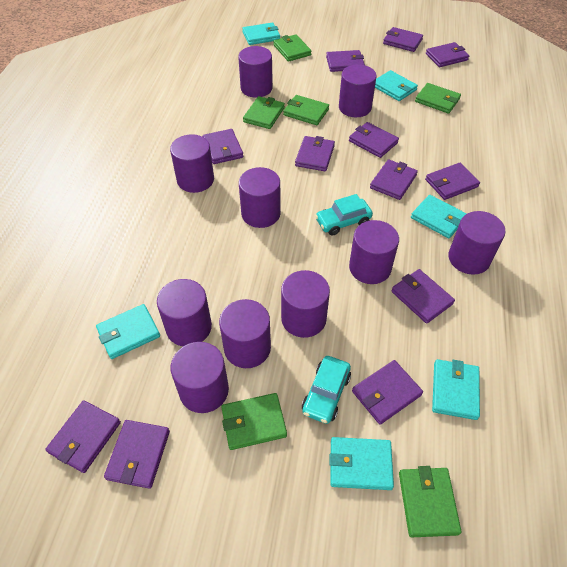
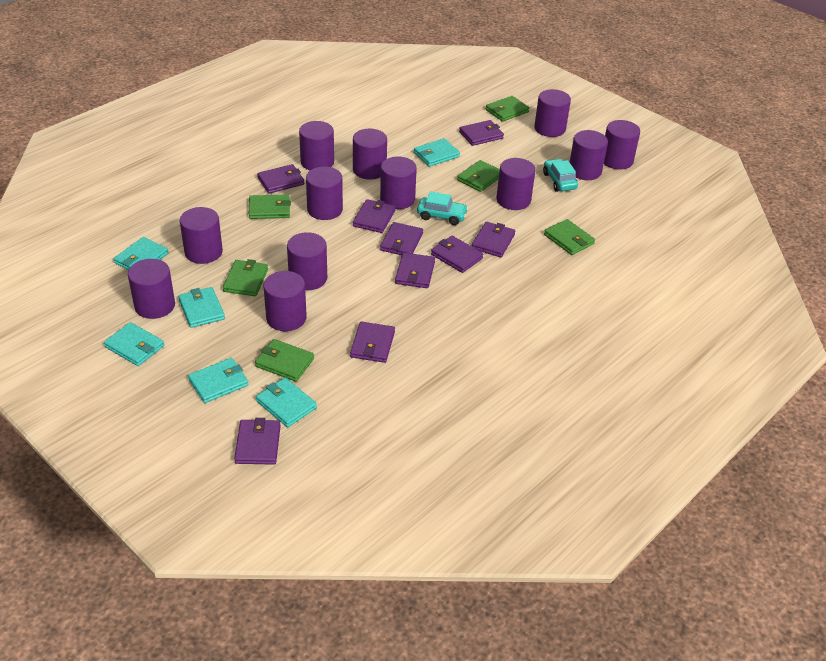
purple cylinder: [157,279,212,346] [170,134,214,193] [171,342,229,413] [219,299,271,368] [238,46,273,98] [239,167,281,228] [281,270,330,338] [339,64,377,117] [349,220,399,284] [448,211,505,275] = 10 -> [128,259,175,319] [180,207,223,264] [263,271,307,331] [287,232,327,290] [299,121,334,170] [306,167,343,220] [353,129,387,180] [380,157,417,209] [496,158,536,210] [534,89,571,137] [570,130,608,180] [604,120,640,170] = 12
purple wallet: [45,400,121,473] [104,420,170,489] [203,129,243,164] [295,136,335,171] [326,50,365,72] [349,122,399,158] [352,360,423,425] [370,159,418,200] [383,27,423,52] [391,269,455,324] [425,163,480,200] [426,42,469,67] = 12 -> [234,418,281,465] [257,164,304,194] [350,321,395,363] [353,199,395,233] [380,222,423,255] [395,253,435,288] [431,236,483,273] [459,120,504,146] [472,222,515,257] = 9

